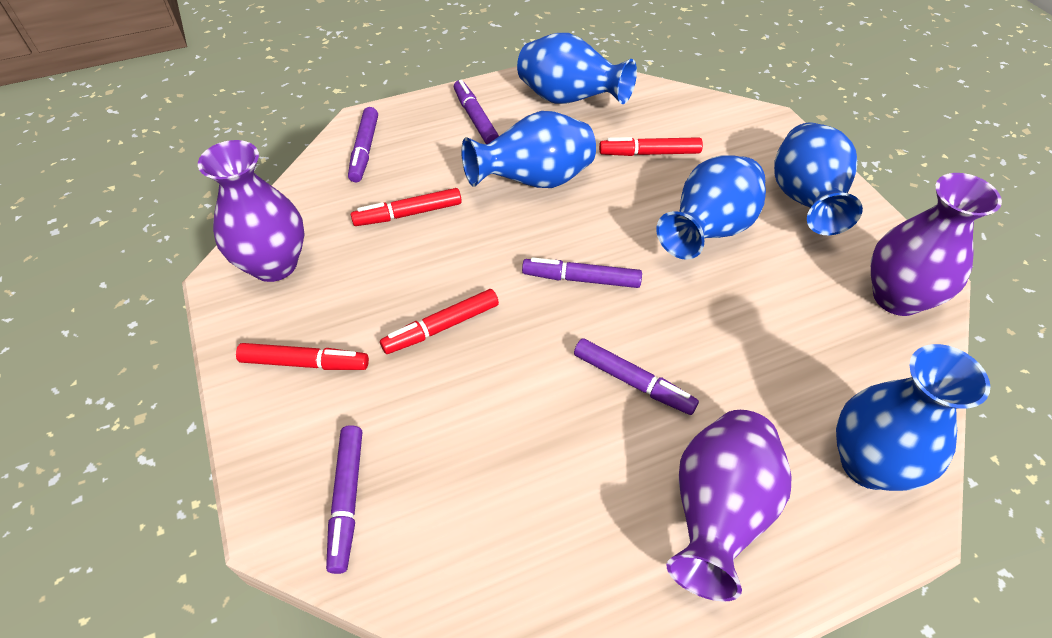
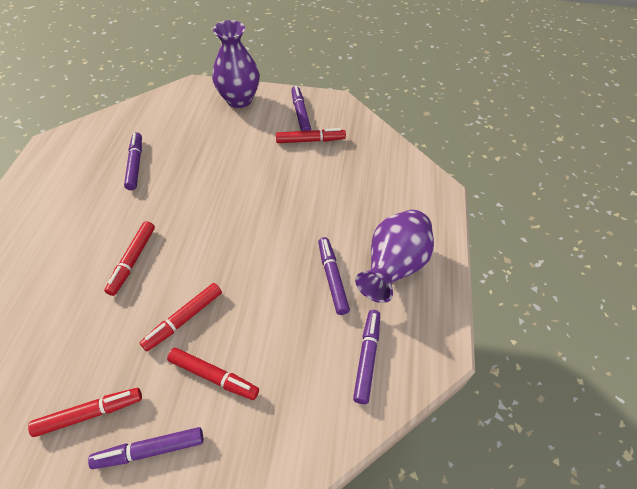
blue vase: [461,111,596,188] [517,33,637,104] [656,155,766,260] [774,122,863,235] [836,344,990,491] = 5 -> none = 0
purple vase: [198,140,305,282] [667,410,792,602] [871,173,1002,316] = 3 -> [212,20,260,108] [355,210,434,303] = 2
red marker: [236,343,369,370] [351,188,462,226] [380,289,499,354] [599,137,703,156] = 4 -> [28,388,142,437] [104,221,155,296] [140,283,222,351] [167,348,259,400] [276,128,346,143] = 5

